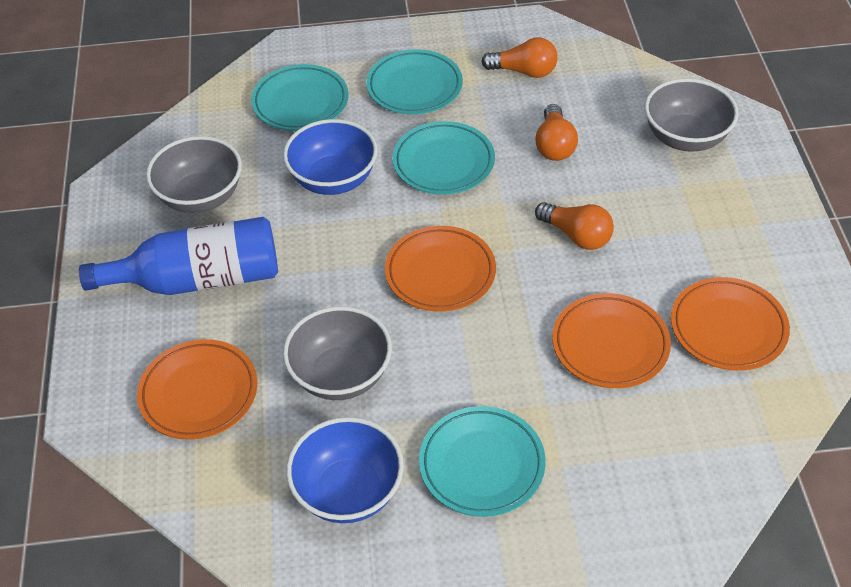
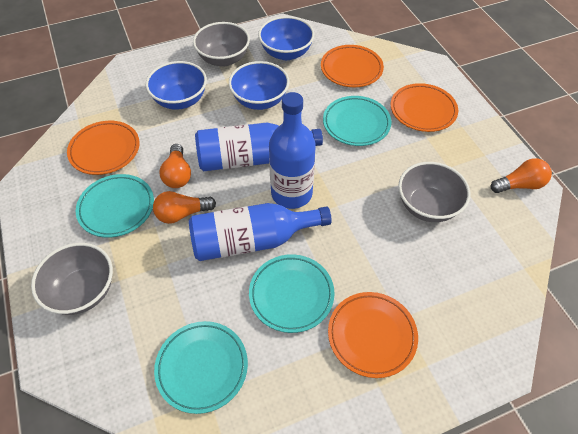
blue bottle: [79,217,278,295] = 1 -> [189,203,332,261] [195,123,323,171] [269,92,316,209] = 3
blue bowl: [283,119,378,195] [286,417,404,523] = 2 -> [146,61,207,110] [229,61,289,110] [258,16,315,60] = 3

